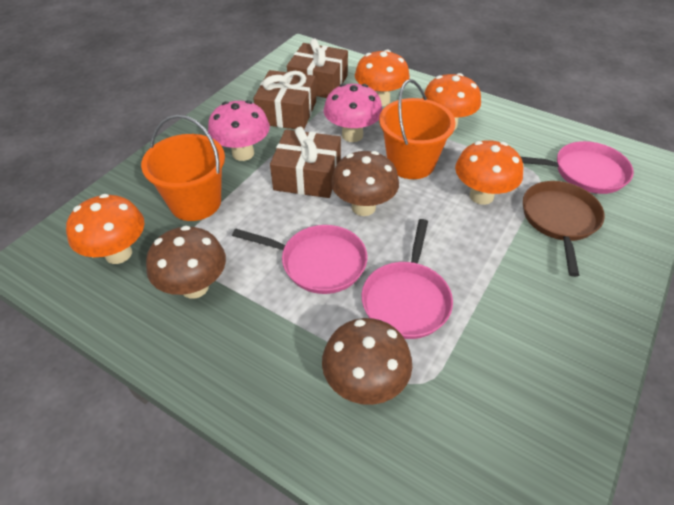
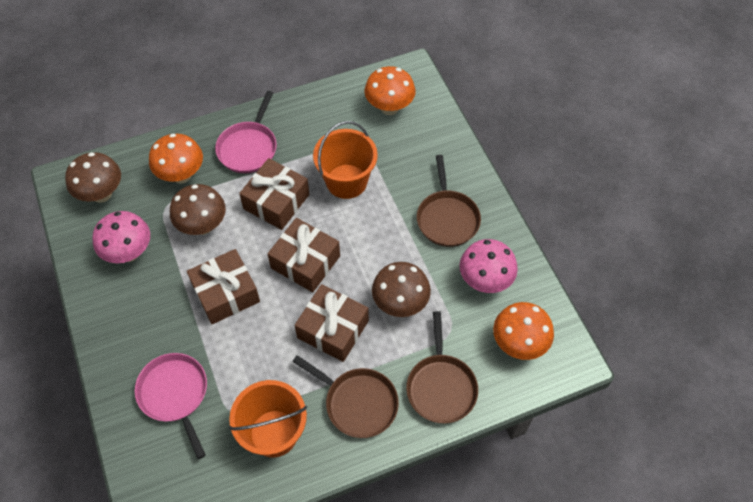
brown gift: [253,70,316,129] [270,127,341,198] [287,38,348,98] = 3 -> [187,249,260,324] [239,158,309,230] [268,218,340,292] [295,284,369,362] = 4
brown pan: [523,181,605,277] = 1 -> [292,355,399,438] [406,311,478,423] [417,155,481,247] = 3
orange mushroom: [66,194,144,264] [355,50,410,106] [423,73,481,131] [455,140,523,205] = 4 -> [149,134,203,184] [365,66,415,115] [493,302,554,360] = 3
pink pan: [232,225,367,294] [362,219,453,339] [521,141,634,194] = 3 -> [135,353,207,459] [215,91,277,173] = 2

